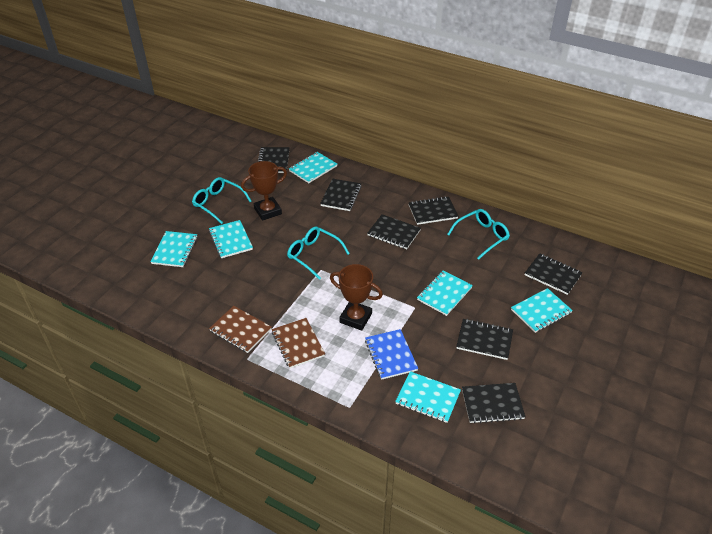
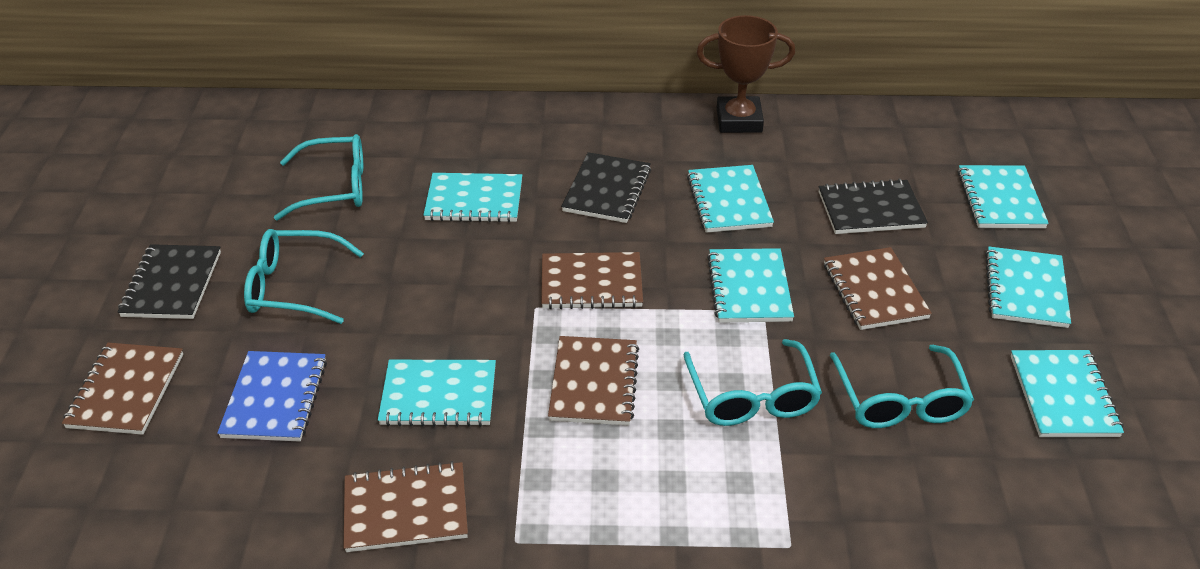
black notebook: [258,147,290,173] [320,179,362,211] [368,214,421,249] [409,196,458,225] [456,319,513,360] [462,383,526,424] [525,253,583,295] = 7 -> [118,244,221,319] [561,152,651,223] [819,179,928,234] = 3
brown notebook: [209,306,272,353] [272,318,325,368] = 2 -> [62,343,183,435] [344,461,468,552] [541,252,643,309] [548,336,639,426] [824,247,932,330] = 5
brown trophy: [241,161,287,221] [330,264,383,331] = 2 -> [697,15,795,133] = 1
turquoise glasses: [192,177,251,224] [287,226,350,280] [447,209,510,260] = 3 -> [244,229,364,324] [274,134,363,220] [684,339,822,426] [830,345,974,428] = 4
turquoise notebook: [150,231,197,267] [209,220,253,258] [289,152,337,183] [395,371,461,423] [417,270,473,316] [511,288,573,333] = 6 -> [378,360,496,427] [423,173,522,222] [687,165,774,233] [707,248,794,323] [958,165,1049,228] [985,247,1071,328] [1011,350,1124,437] = 7

